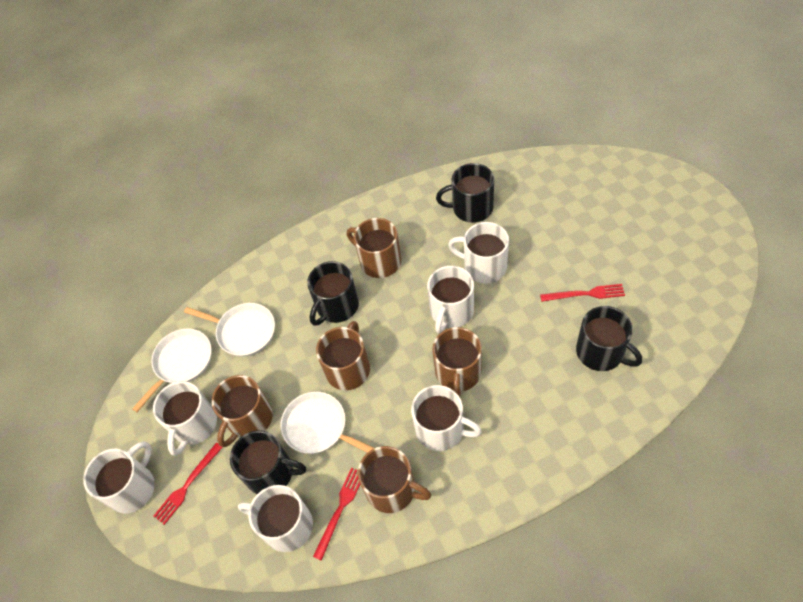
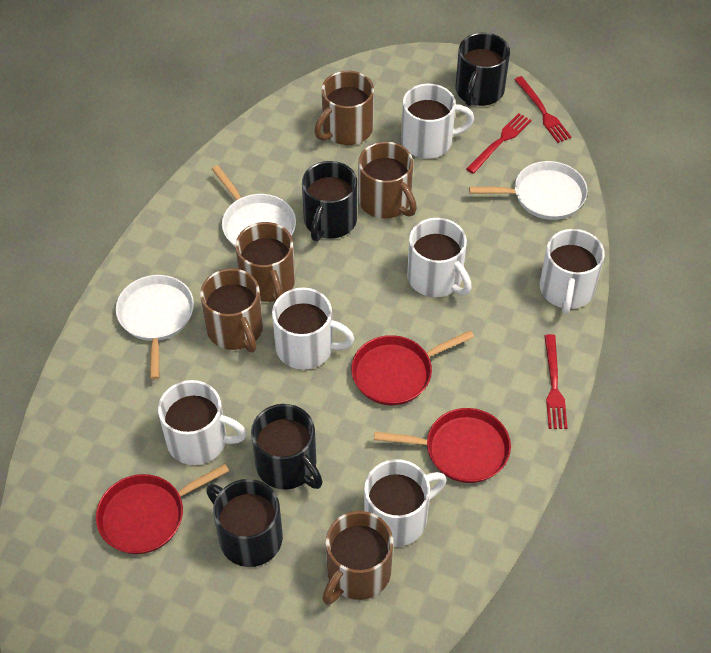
red pan: none = 0 -> [96,464,229,554] [351,330,474,405] [374,408,511,483] = 3

